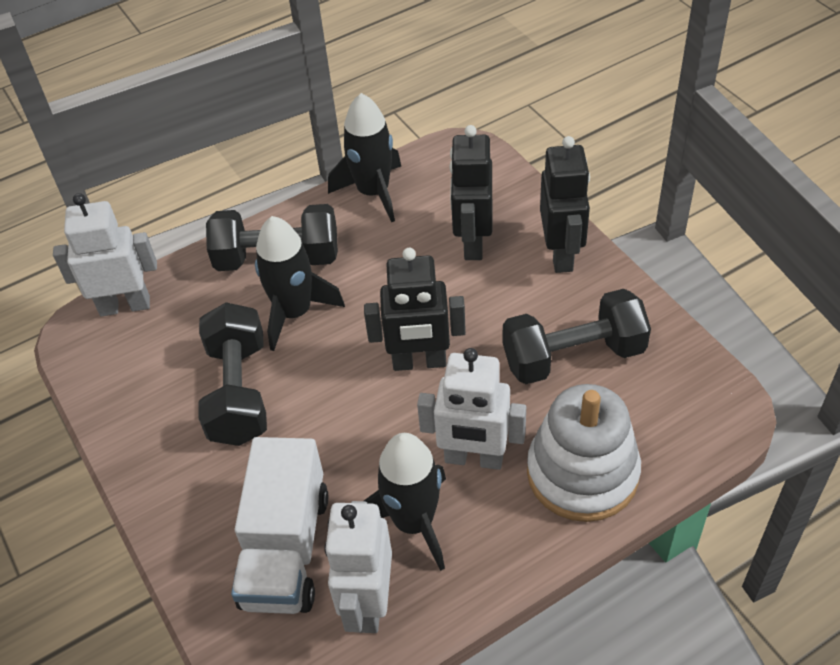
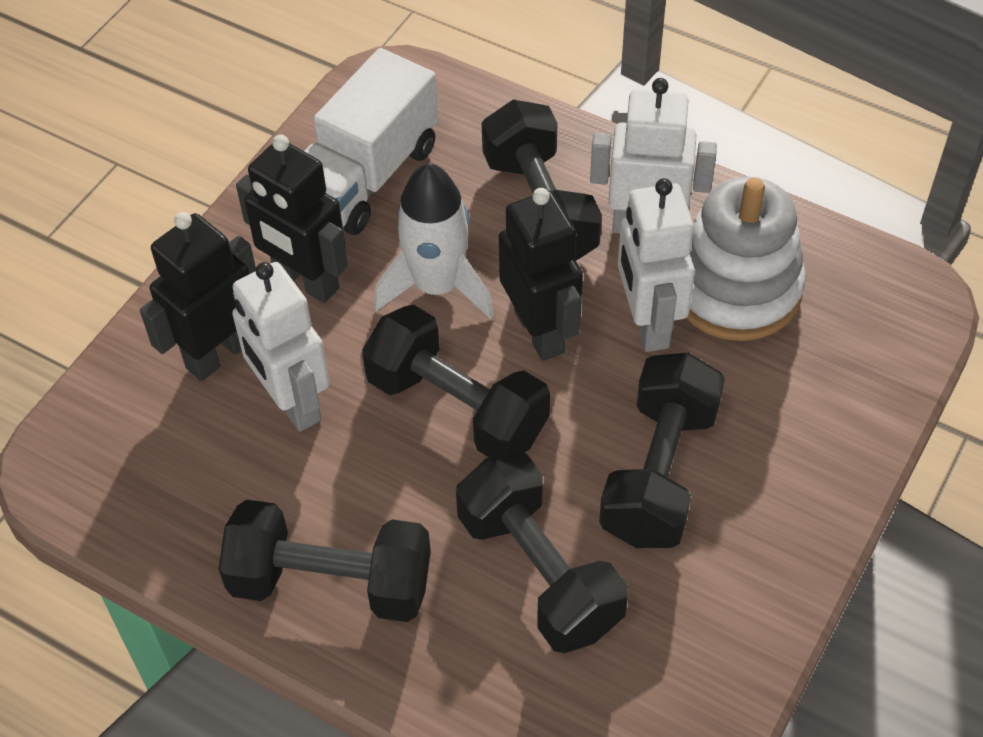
black dumbbell: [198,302,267,446] [206,204,338,271] [503,289,651,384] = 3 -> [219,500,431,622] [362,304,550,457] [456,452,628,653] [482,99,602,261] [599,352,725,548] = 5
black rocket: [255,216,345,351] [328,93,401,222] [364,433,446,571] = 3 -> none = 0
white rocket: none = 0 -> [374,163,494,319] = 1

